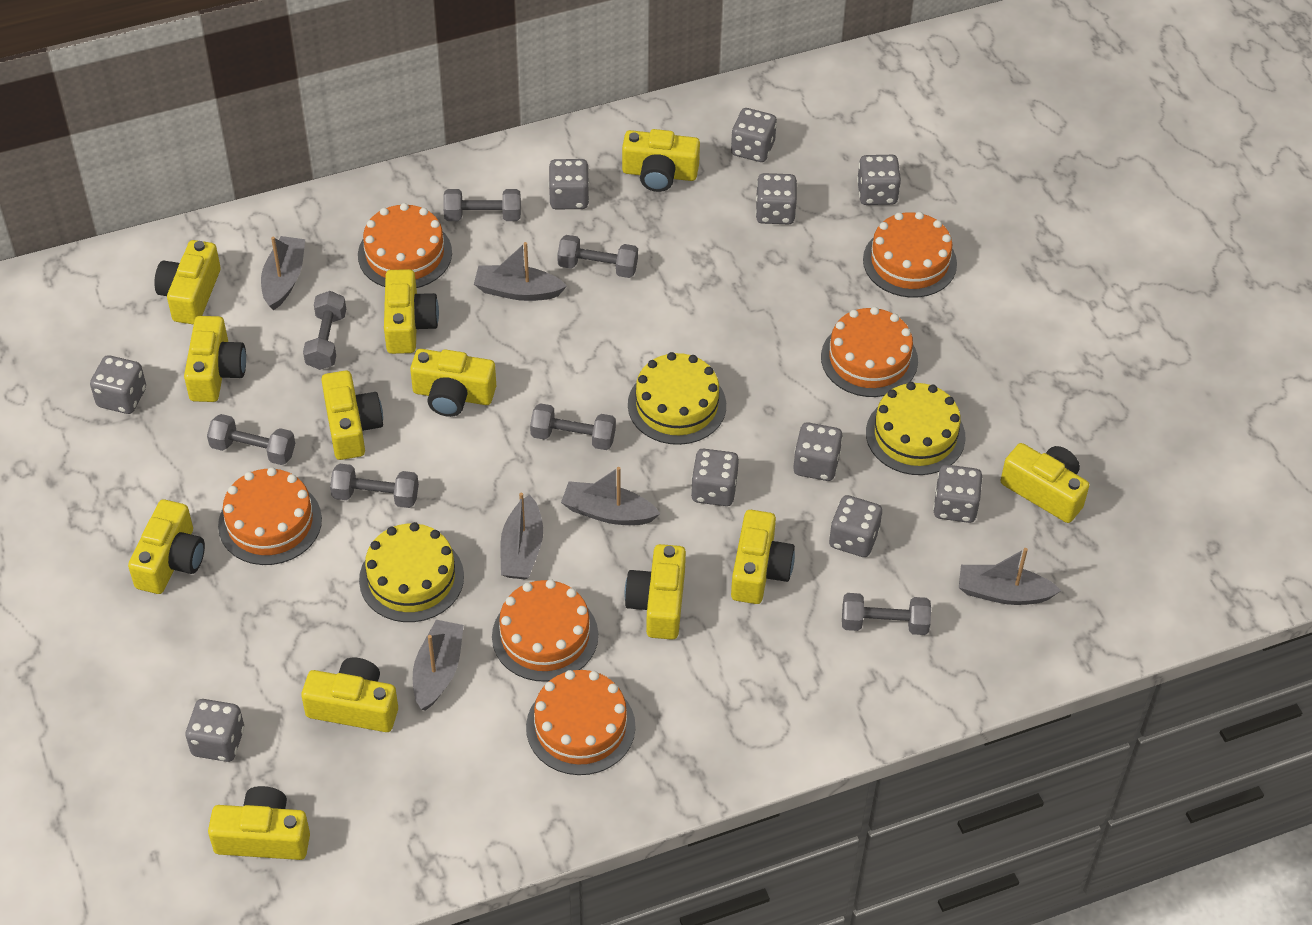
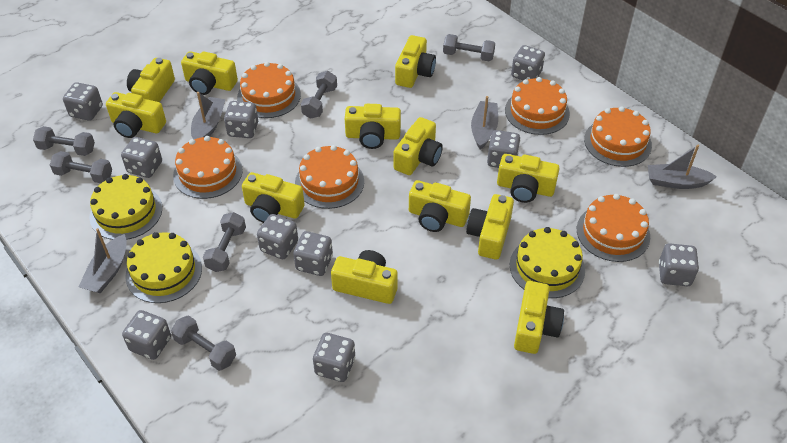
grey boat: [261,236,305,310] [413,620,464,711] [474,242,567,301] [500,492,543,579] [561,467,660,525] [959,548,1061,605] = 6 -> [79,228,127,294] [191,92,225,139] [471,96,498,149] [648,145,717,189] = 4
grey dumbbell: [207,414,295,465] [303,291,346,370] [330,464,419,508] [443,189,521,221] [530,403,616,450] [557,235,638,278] [842,593,931,635] = 7 -> [33,126,95,156] [50,151,112,183] [171,316,236,371] [203,212,246,272] [301,71,337,119] [443,34,495,61] = 6

